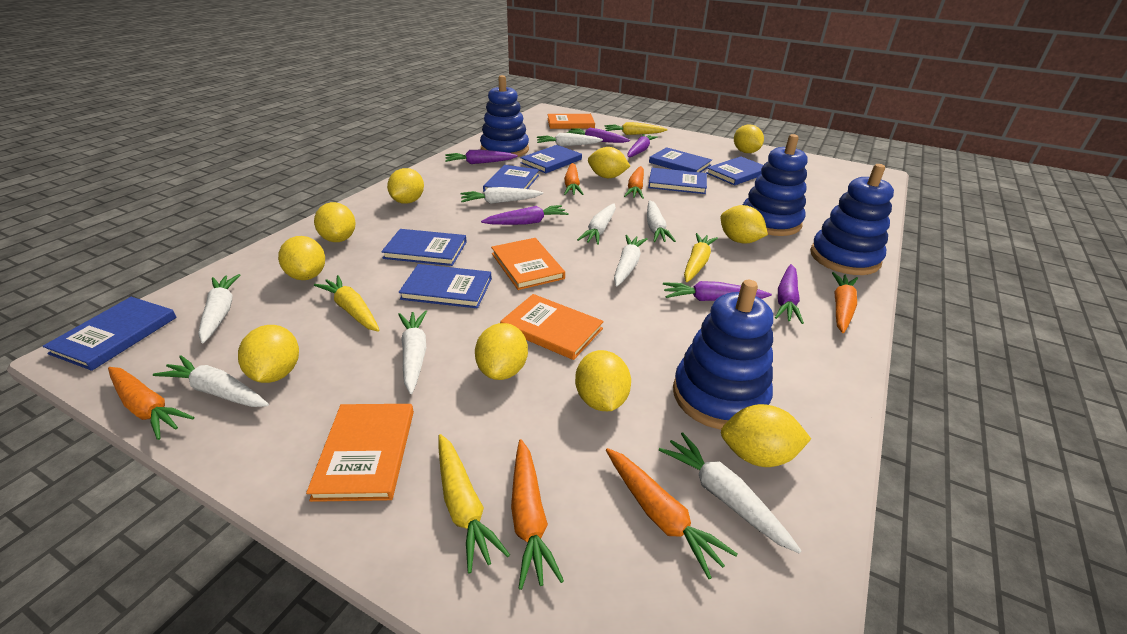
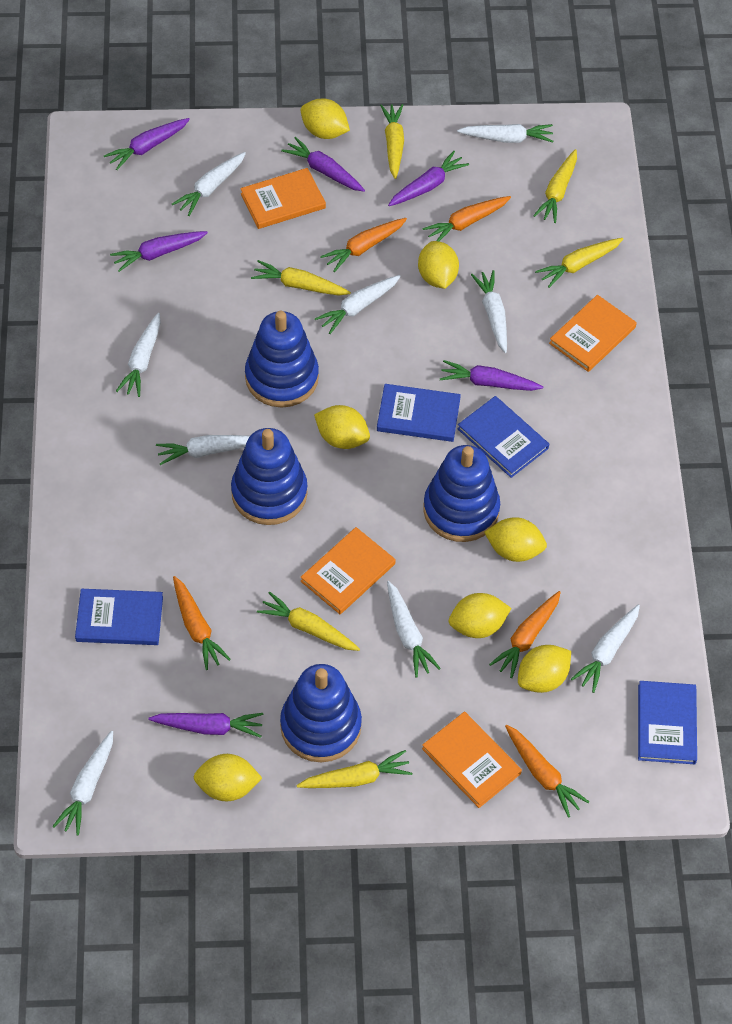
blue book: [42,297,177,371] [381,229,467,266] [399,264,492,308] [483,165,539,192] [520,145,582,173] [648,168,707,194] [649,147,712,172] [706,156,763,186] = 8 -> [75,589,163,645] [377,384,461,442] [457,396,549,478] [638,681,697,764] = 4
orange carrot: [108,367,194,440] [511,439,564,590] [564,163,584,195] [606,448,738,579] [624,166,644,199] [832,272,858,333] = 6 -> [173,576,231,670] [320,218,407,272] [422,196,511,241] [489,591,561,678] [505,725,589,818] = 5
yellow carrot: [314,275,380,332] [439,434,510,573] [605,122,668,135] [684,233,718,282] = 4 -> [251,260,351,296] [257,591,360,651] [296,750,412,788] [380,104,404,179] [533,149,577,223] [535,238,623,288] = 6
yellow lemon: [238,325,299,383] [278,236,325,280] [314,202,356,242] [387,168,424,204] [475,323,528,380] [575,350,631,411] [588,147,630,178] [721,205,768,244] [721,404,811,467] [734,125,764,153] = 10 -> [194,754,262,801] [300,98,350,139] [314,405,370,449] [418,241,459,289] [449,593,511,638] [484,517,547,562] [518,645,571,693] = 7

